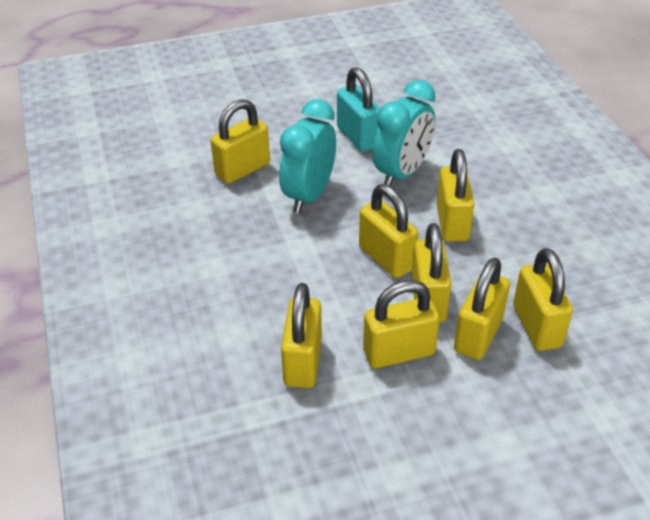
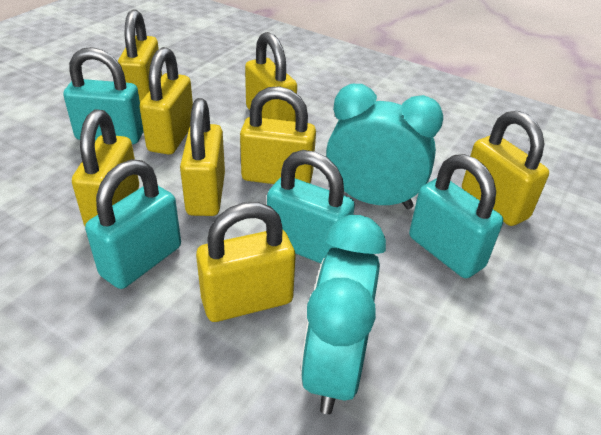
turquoise padlock: [337,67,380,152] = 1 -> [63,47,144,144] [85,159,181,289] [267,150,355,263] [409,154,503,278] = 4

